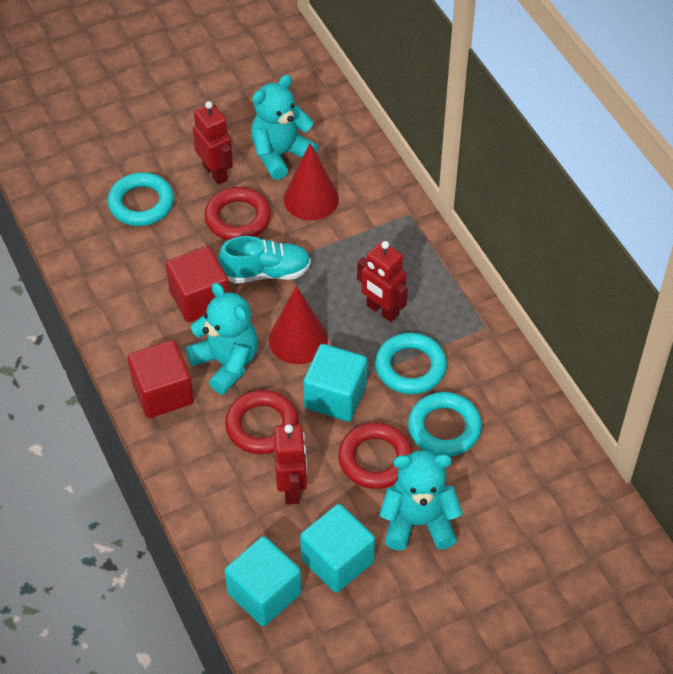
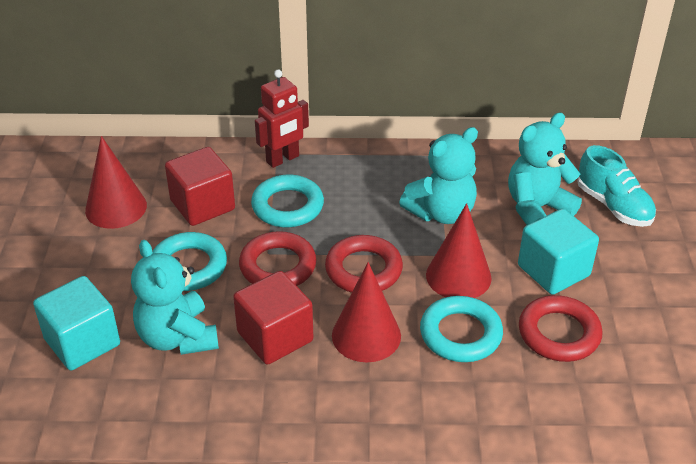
red cone: [269,286,328,364] [284,143,339,220] = 2 -> [85,136,147,229] [332,262,401,362] [426,203,491,298] = 3
red robot: [193,101,233,185] [274,424,307,504] [357,241,408,322] = 3 -> [255,69,309,168] = 1
turquoise cube: [225,536,302,626] [300,504,375,593] [303,344,367,421] = 3 -> [33,276,120,371] [518,209,599,295] = 2

